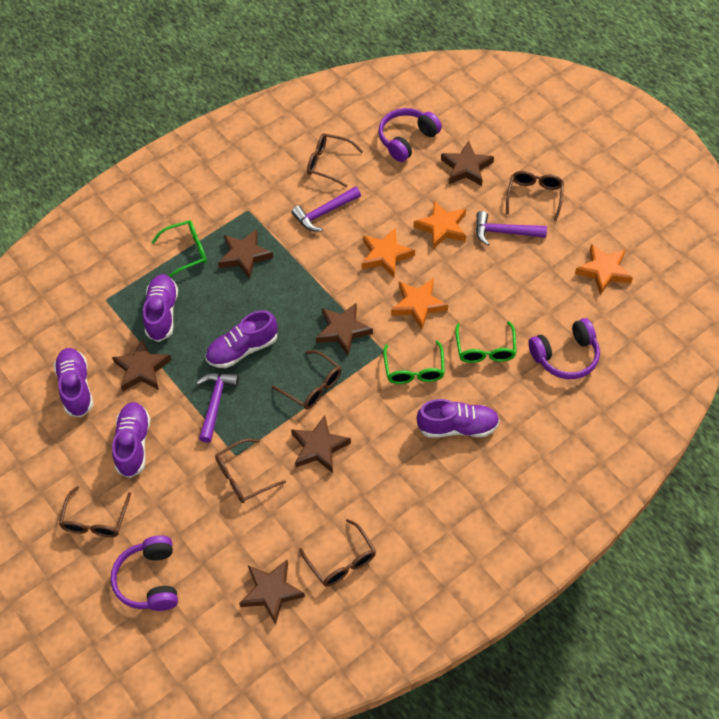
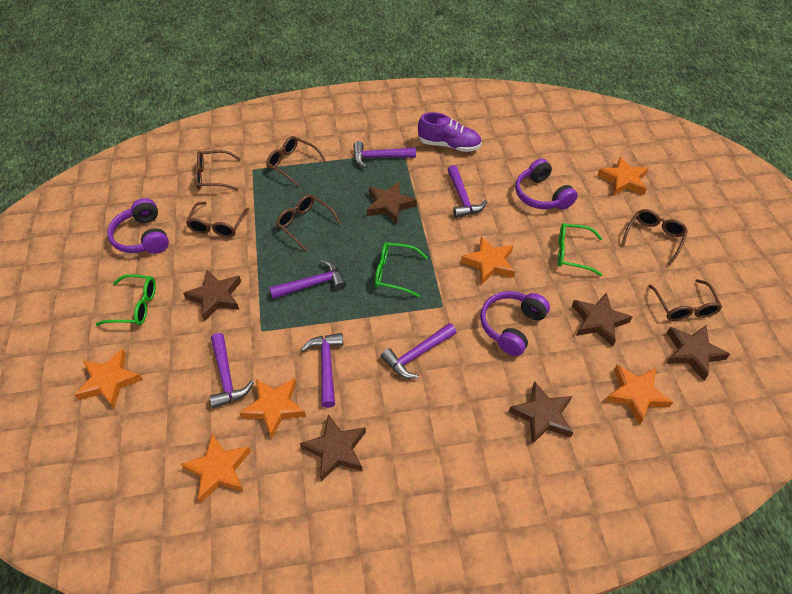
orange star: [362,228,415,278] [391,278,448,330] [414,200,466,249] [575,244,633,295] = 4 -> [74,349,143,408] [181,433,251,503] [240,378,306,438] [461,237,515,285] [597,156,649,196] [605,365,673,425] = 6
purple hammer: [196,373,239,443] [291,186,361,232] [476,211,547,246] = 3 -> [210,333,254,408] [269,260,346,299] [301,333,343,408] [353,141,416,168] [381,323,456,379] [448,165,487,218] = 6
purple shoe: [54,348,93,417] [112,402,150,478] [143,274,178,342] [206,310,278,368] [417,399,500,438] = 5 -> [418,112,482,152] = 1

